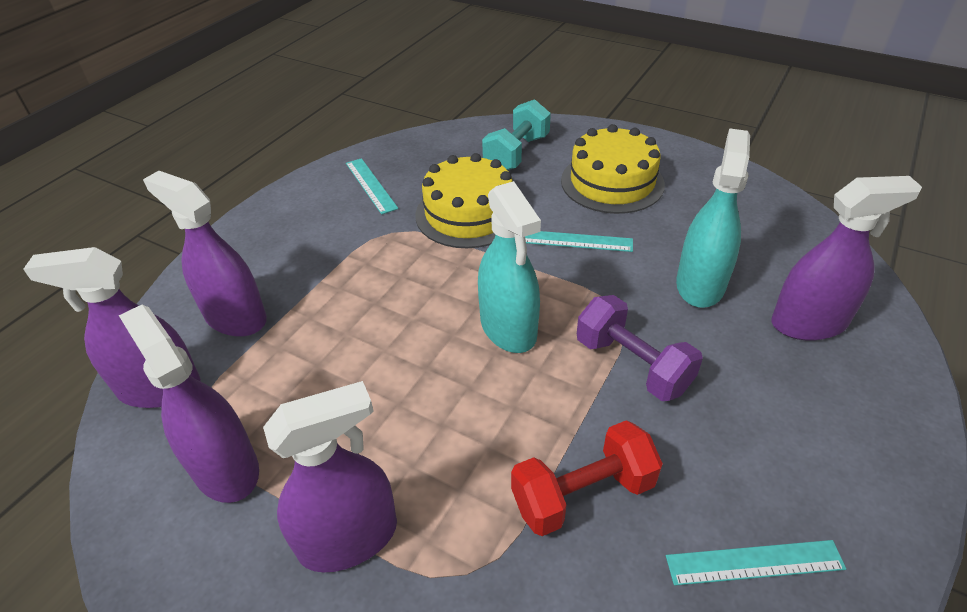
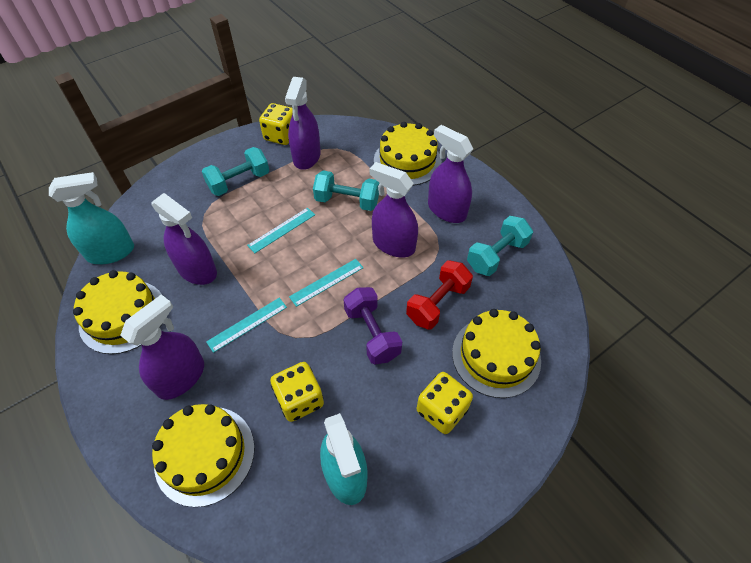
turquoise dumbbell: [482,99,551,170] = 1 -> [202,147,269,196] [313,170,380,211] [467,216,533,276] = 3
yellow cake: [416,153,513,248] [561,124,665,214] = 2 -> [73,270,162,354] [152,404,255,507] [374,122,442,186] [452,309,541,398] = 4
yellow dice: none = 0 -> [259,103,293,145] [270,362,324,422] [417,372,473,434] = 3

